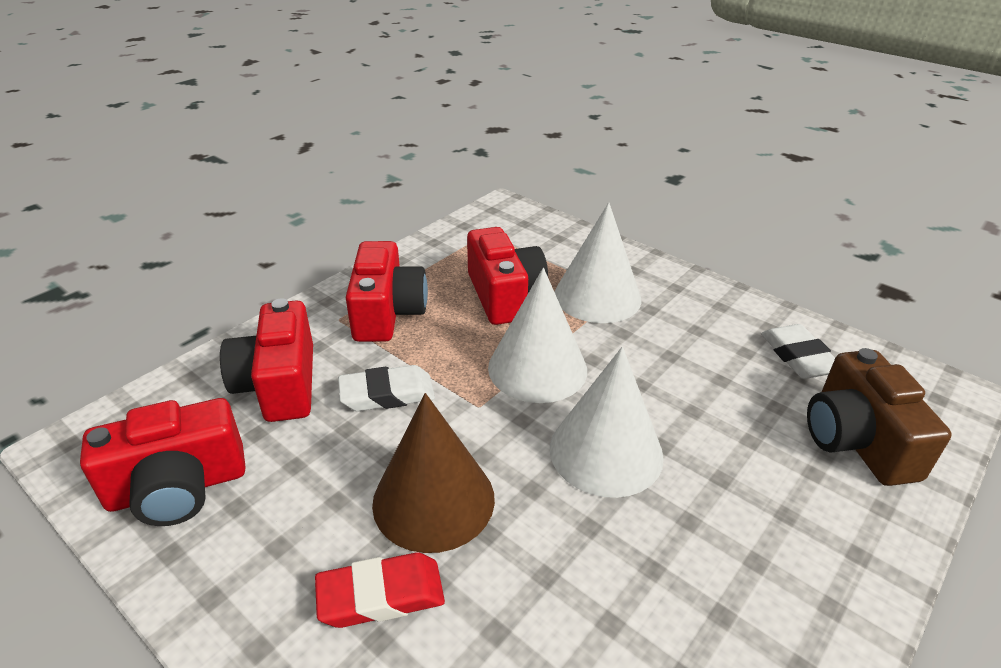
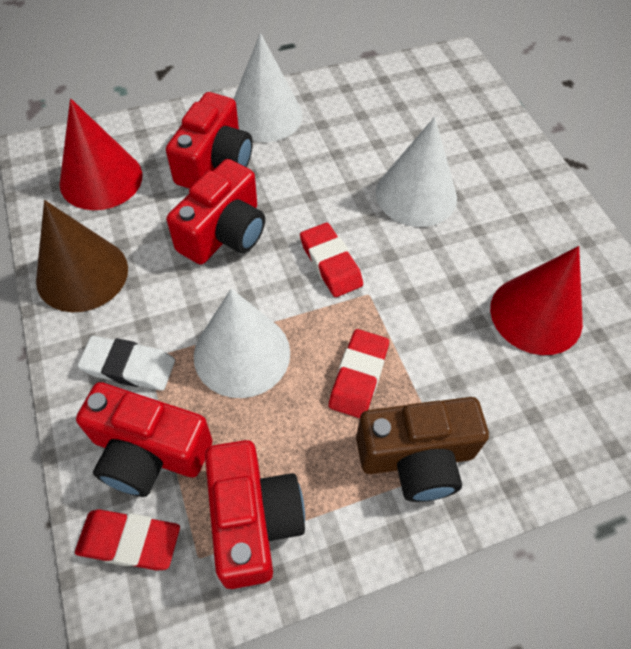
red cone: none = 0 -> [59,98,143,210] [490,246,583,355] = 2
red eraser: [315,552,445,628] = 1 -> [75,509,180,570] [300,223,363,297] [329,329,389,418] = 3
white eraser: [338,365,435,411] [761,324,835,379] = 2 -> [78,336,175,391] = 1

